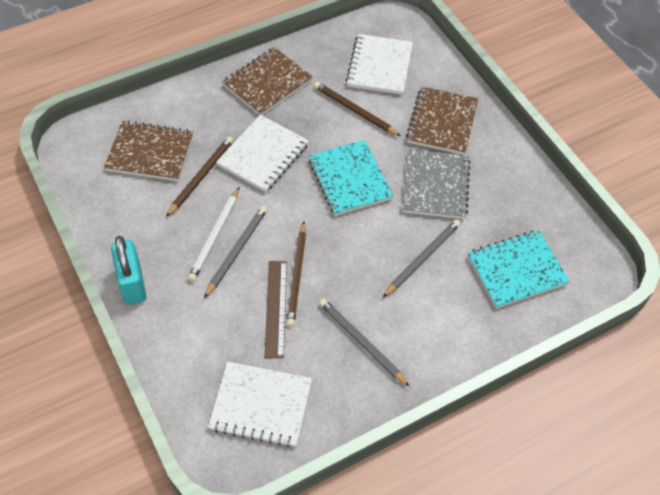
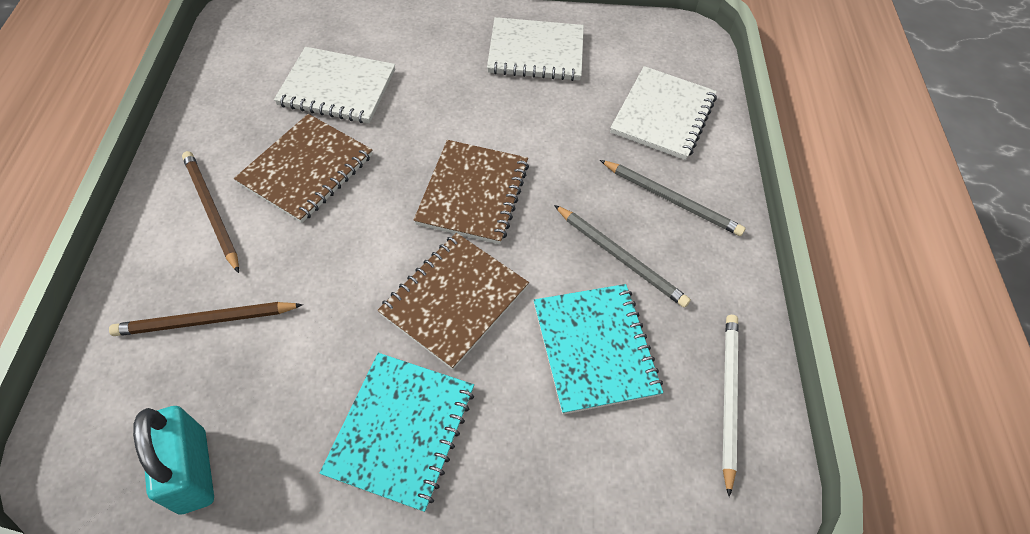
brown pencil: [166,136,234,217] [286,222,306,327] [314,82,401,136] = 3 -> [109,302,303,336] [182,151,239,273] = 2
brown ruler: [264,261,287,358] = 1 -> none = 0
grey notebook: [403,149,470,219] = 1 -> none = 0
grey pencil: [204,206,268,298] [319,298,410,387] [383,219,461,297] = 3 -> [554,205,691,308] [600,160,745,236] = 2

